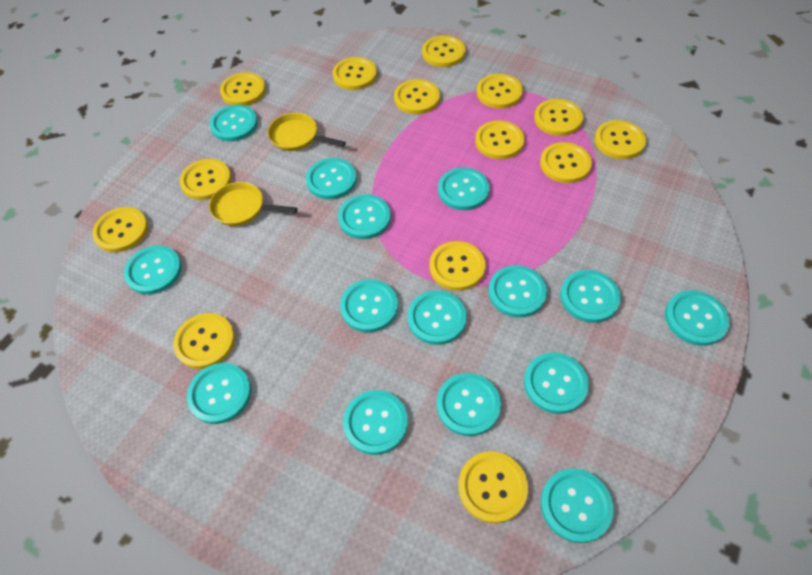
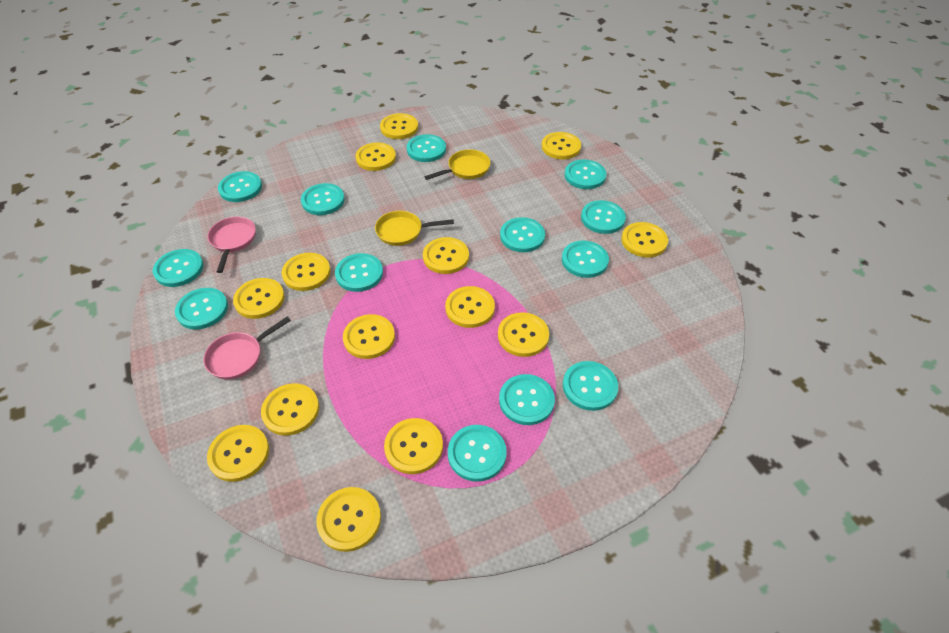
pink pan: none = 0 -> [203,316,291,380] [208,217,256,273] = 2
turquoise button: [124,246,182,295] [187,363,251,424] [210,105,258,142] [306,158,357,200] [338,194,391,239] [340,279,398,332] [343,390,408,455] [408,290,467,345] [437,373,501,436] [438,168,490,210] [488,265,547,318] [524,353,589,414] [541,469,614,543] [560,270,621,323] [665,290,730,346] = 15 -> [153,249,203,287] [175,288,228,330] [218,171,262,202] [301,183,345,215] [335,253,383,292] [407,134,446,162] [448,425,507,482] [499,374,555,425] [500,217,545,252] [562,241,609,278] [563,361,618,411] [565,159,606,189] [581,200,626,234] = 13

